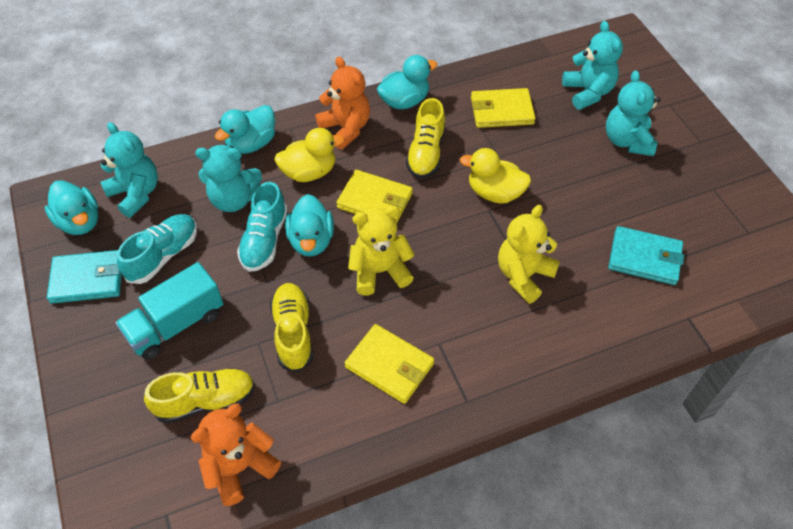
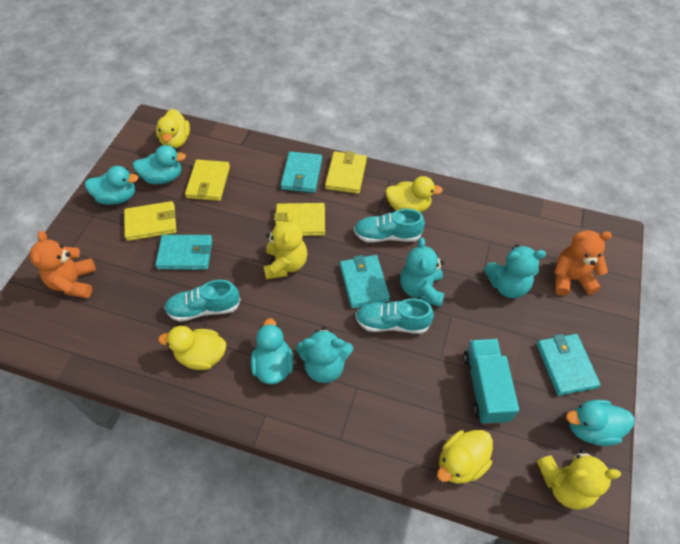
turquoise shoe: [117,214,197,284] [237,182,288,272] = 2 -> [164,280,241,322] [354,209,425,243] [355,298,434,334] = 3
turquoise teddy bear: [100,122,158,218] [195,144,262,212] [562,21,623,110] [606,70,661,156] = 4 -> [296,327,353,383] [400,237,444,307] [484,244,546,298] = 3
turquoise wallet: [47,250,122,304] [608,226,684,285] = 2 -> [155,235,213,270] [281,152,322,193] [340,255,390,308] [537,334,601,396] = 4
yellow duck: [274,128,345,182] [460,148,531,203] = 2 -> [156,109,190,149] [158,326,226,370] [385,176,443,213] [437,430,493,484] = 4
yellow shoe: [144,368,255,423] [270,283,313,373] [406,98,445,179] = 3 -> none = 0
yellow wallet: [336,170,413,223] [345,324,434,404] [471,88,536,128] = 3 -> [124,201,177,241] [185,159,230,201] [274,203,325,236] [325,151,367,194] = 4

